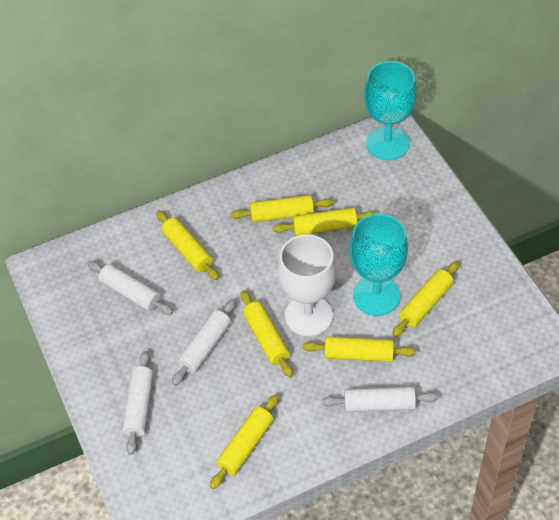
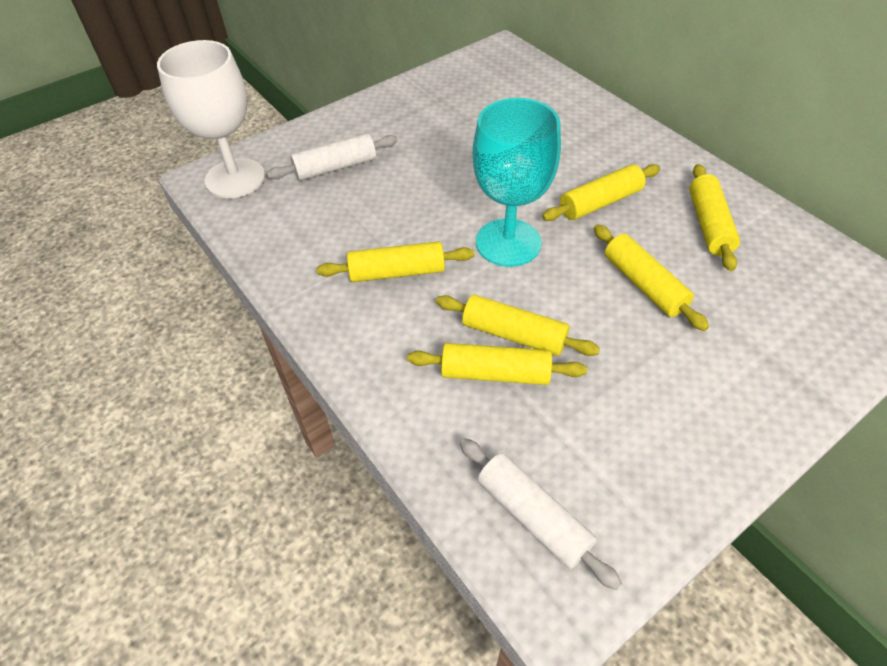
turquoise goblet: [350,214,408,316] [364,61,417,160] = 2 -> [473,98,561,267] = 1
white rolling pin: [87,261,173,315] [122,351,153,455] [172,299,236,386] [321,386,438,412] = 4 -> [267,133,398,181] [460,438,622,590] = 2
yellow rolling pin: [156,211,219,280] [210,394,279,489] [230,195,333,222] [241,291,293,378] [273,207,377,236] [303,337,416,362] [392,261,460,337] = 7 -> [316,241,474,282] [407,343,587,385] [436,295,600,356] [542,164,660,221] [594,224,709,331] [689,164,740,271] = 6

